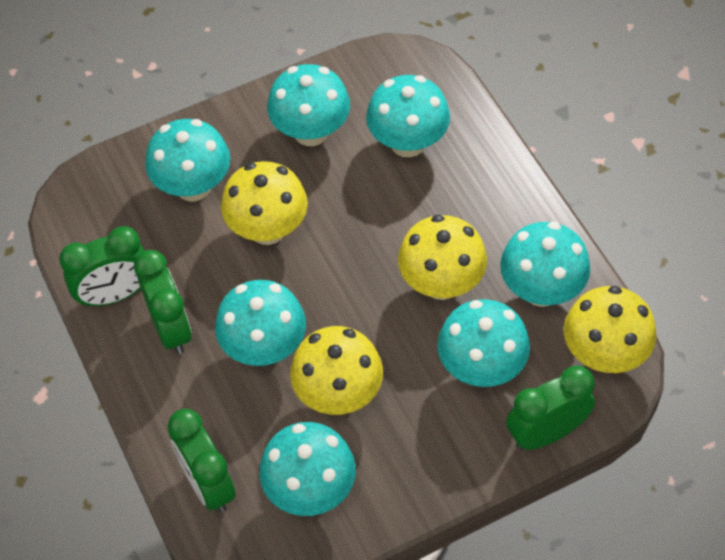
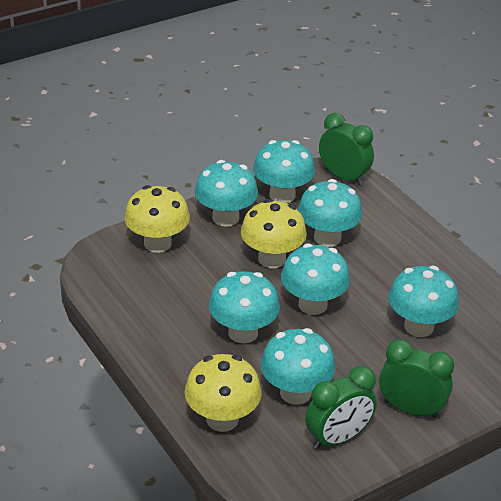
green clock: [59,226,144,307] [134,250,192,355] [167,409,236,512] [506,366,595,450] = 4 -> [305,366,377,449] [319,113,374,185] [379,339,454,419] = 3
yellow mushroom: [221,161,308,245] [290,326,383,415] [398,215,487,300] [564,286,656,373] = 4 -> [124,185,190,253] [185,354,262,432] [241,199,307,268] = 3

